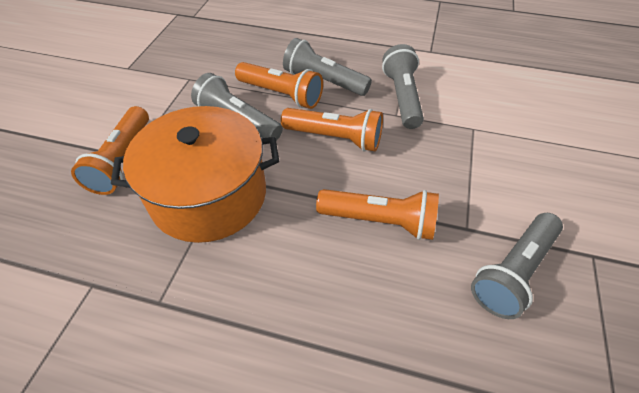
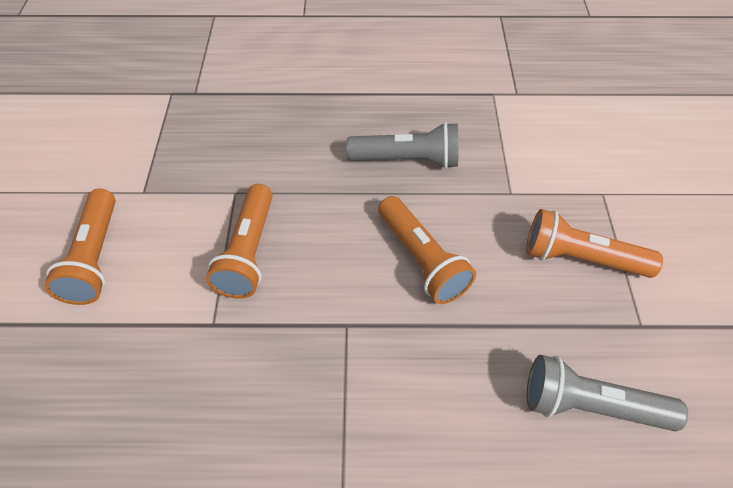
grey flashlight: [191,73,283,141] [283,38,372,96] [382,44,424,129] [471,213,563,319] = 4 -> [346,122,459,169] [527,355,688,431] = 2
orange pot: [111,106,279,243] = 1 -> none = 0

